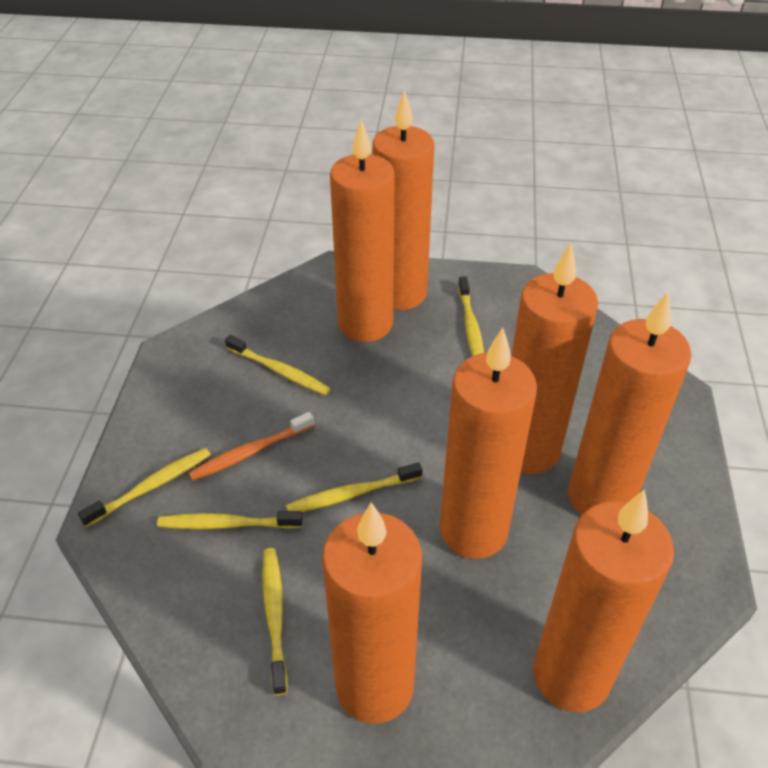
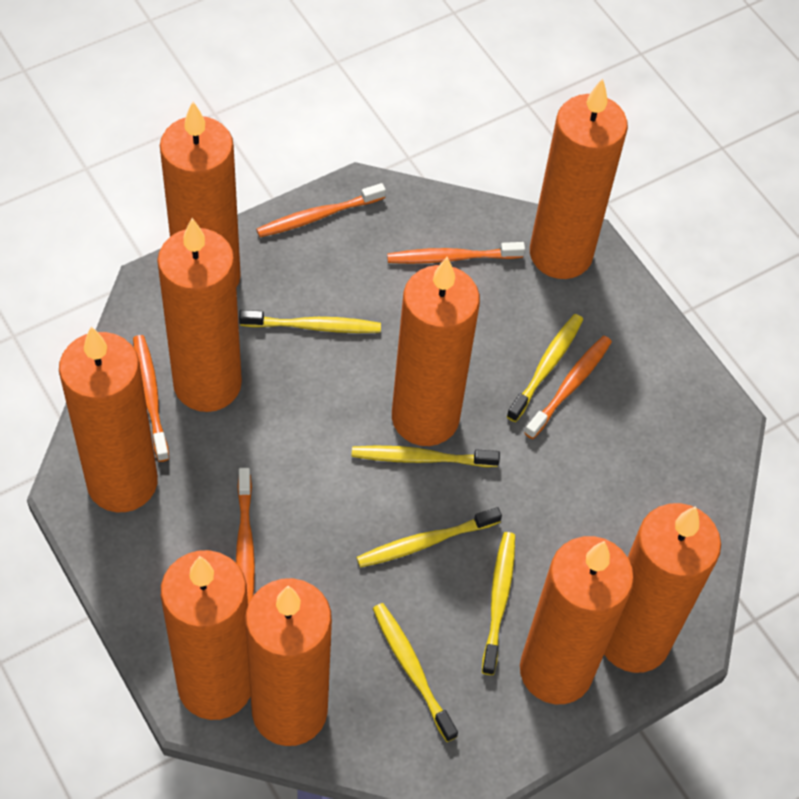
orange candle: [322,502,422,724] [330,119,395,342] [372,90,434,310] [440,328,537,559] [511,243,598,474] [533,489,674,712] [568,291,691,515] = 7 -> [59,326,158,512] [157,218,242,412] [160,101,241,288] [161,550,251,720] [245,578,332,746] [392,257,480,446] [520,536,634,704] [530,78,628,279] [604,503,721,673] = 9
orange toothbrush: [189,412,314,481] = 1 -> [133,335,169,462] [236,468,255,604] [256,183,386,237] [387,242,525,264] [524,336,612,439] = 5

